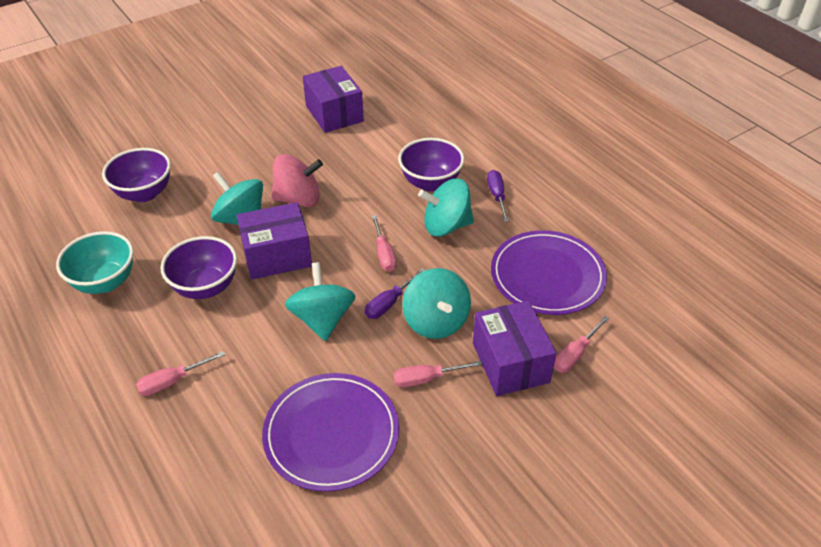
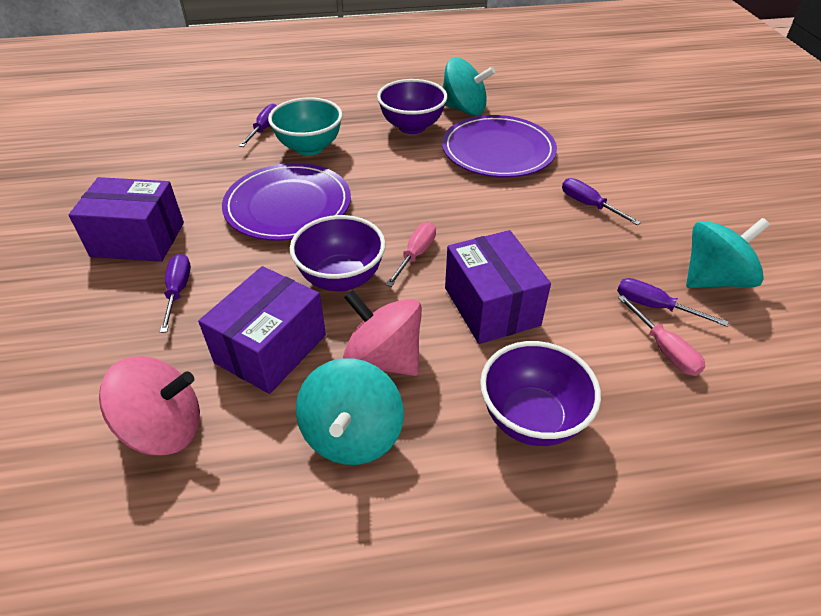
pink screwdriver: [136,351,225,396] [372,215,396,272] [393,361,482,387] [554,316,610,373] = 4 -> [386,222,436,287] [618,295,705,376] = 2
pink spinning top: [272,154,323,207] = 1 -> [99,356,200,455] [343,290,422,376] = 2
purple screwdriver: [365,268,426,319] [487,170,509,222] = 2 -> [160,254,191,333] [239,104,277,147] [562,178,641,225] [617,278,729,327] = 4
turquoise spinning top: [211,171,263,225] [285,262,356,341] [402,268,471,339] [418,179,474,237] = 4 -> [296,358,404,465] [443,57,495,116] [686,218,770,288] = 3

